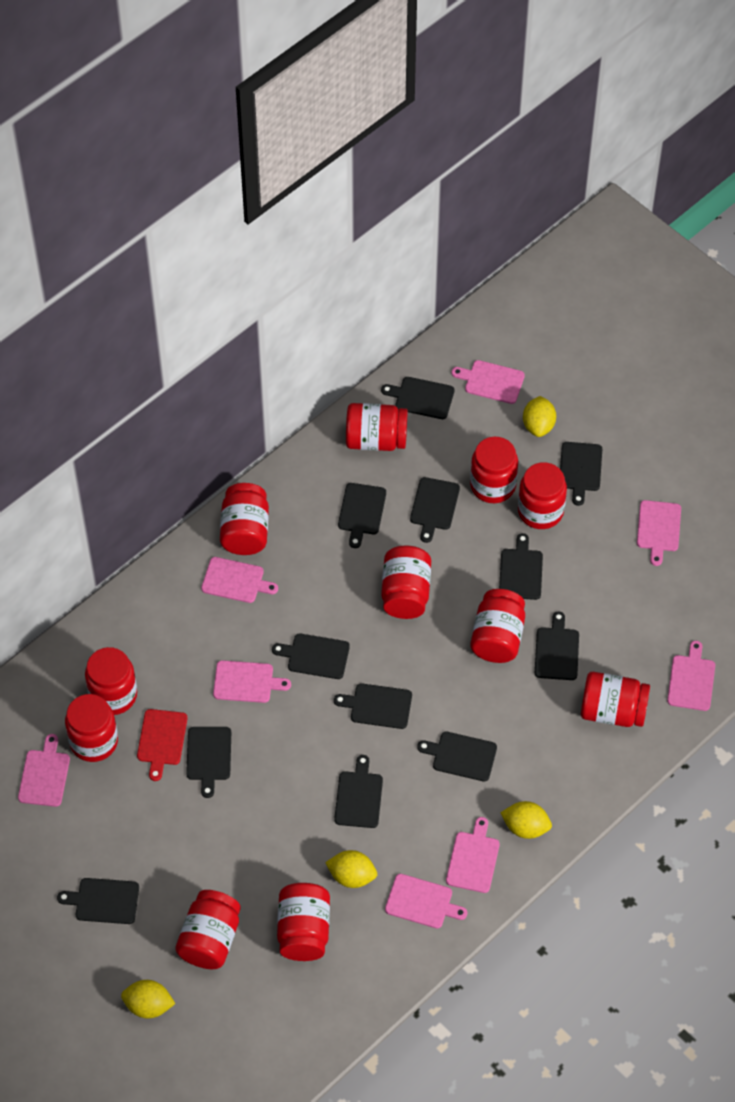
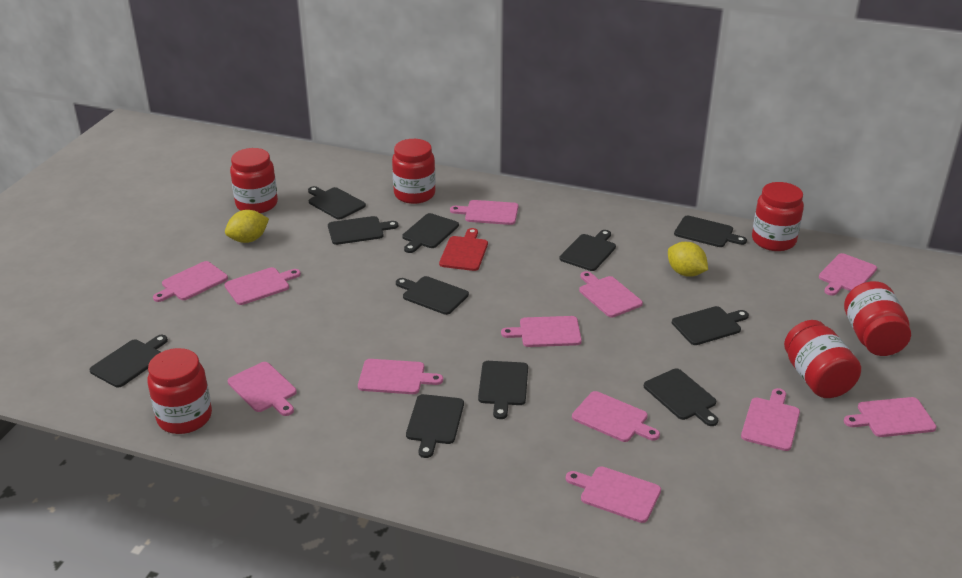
black cutting board: [57,878,139,924] [186,727,231,798] [272,633,350,679] [334,683,412,729] [334,755,383,828] [338,483,386,548] [381,377,454,419] [410,477,460,543] [417,731,497,782] [499,533,543,600] [535,611,579,680] [560,442,602,506] = 12 -> [89,335,168,387] [308,186,366,219] [328,216,398,245] [396,276,469,315] [402,213,459,253] [406,394,464,458] [478,361,528,419] [560,230,616,271] [644,368,718,426] [672,306,749,345] [674,216,747,247] = 11
pink cutting board: [18,734,70,807] [201,557,278,603] [213,660,291,703] [385,874,467,929] [446,817,500,893] [451,360,525,404] [637,500,681,566] [667,641,715,711] = 8 -> [153,261,228,302] [224,267,301,305] [228,362,297,416] [358,359,443,394] [450,200,518,225] [501,316,582,347] [566,466,661,523] [572,391,660,442] [579,271,643,317] [741,388,800,451] [819,253,877,296] [844,397,937,437] = 12
red jar: [65,694,118,762] [85,647,137,715] [175,890,241,969] [220,483,269,555] [277,883,330,961] [346,403,407,451] [381,546,431,619] [470,437,518,503] [470,589,525,663] [518,462,567,529] [581,672,650,727] = 11 -> [147,348,212,434] [230,148,278,213] [392,139,435,204] [752,182,804,251] [784,320,861,398] [844,281,911,356] = 6
yellow lemon: [121,980,175,1019] [325,850,377,888] [500,801,552,839] [523,396,556,437] = 4 -> [225,210,269,243] [668,242,708,277] = 2

